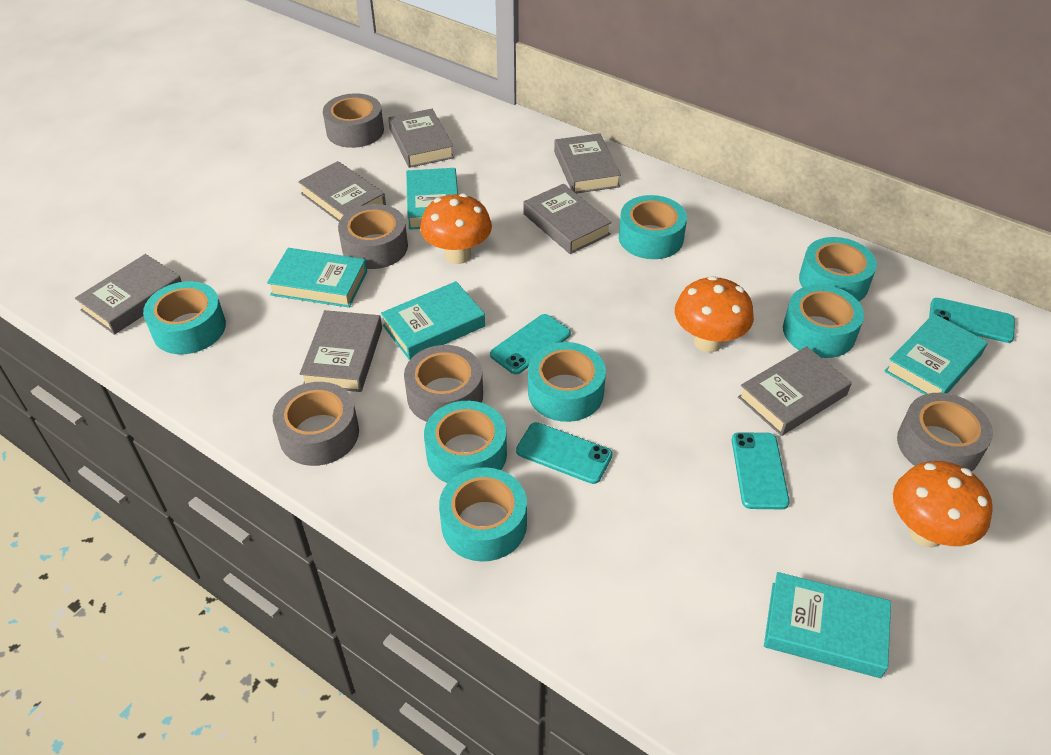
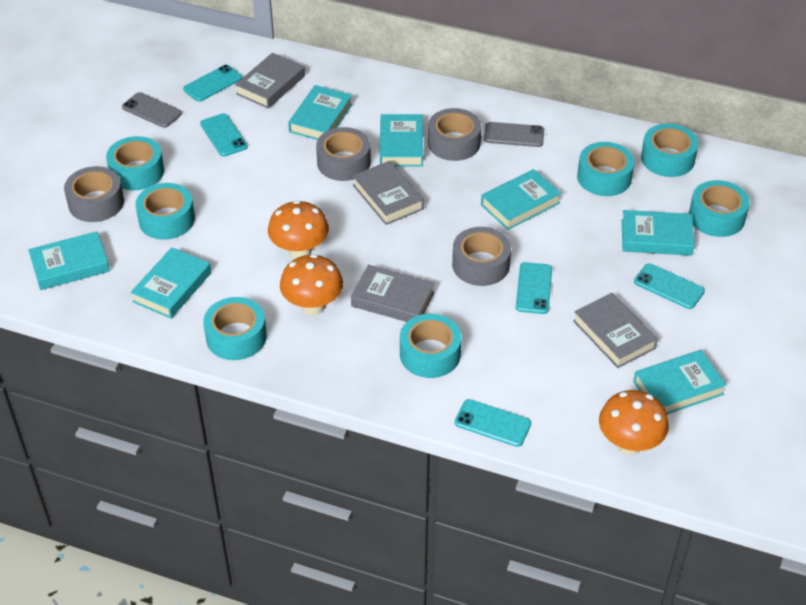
grey book: [75,254,182,335] [298,161,386,222] [300,310,382,392] [388,109,454,168] [523,184,612,254] [554,133,621,194] [738,346,852,436] = 7 -> [235,53,305,109] [351,265,435,322] [352,161,424,225] [573,293,658,368] = 4
grey phone: none = 0 -> [122,92,182,128] [484,122,544,147] = 2
grey tape: [273,382,359,466] [323,93,384,148] [338,204,408,269] [404,345,483,422] [897,393,993,472] = 5 -> [64,166,124,222] [316,127,371,181] [428,108,482,161] [452,227,511,286] = 4
turquoise book: [267,248,367,308] [381,281,485,360] [406,168,458,230] [764,572,891,678] [884,314,988,395] = 5 -> [28,231,110,290] [130,247,211,319] [288,85,353,140] [380,114,423,167] [481,169,561,230] [622,210,695,256] [633,350,727,414] = 7
turquoise phone: [490,314,571,374] [516,422,612,484] [732,432,790,509] [929,298,1015,343] = 4 -> [183,65,242,102] [200,113,248,157] [455,399,531,447] [516,262,552,314] [634,263,705,309] = 5

